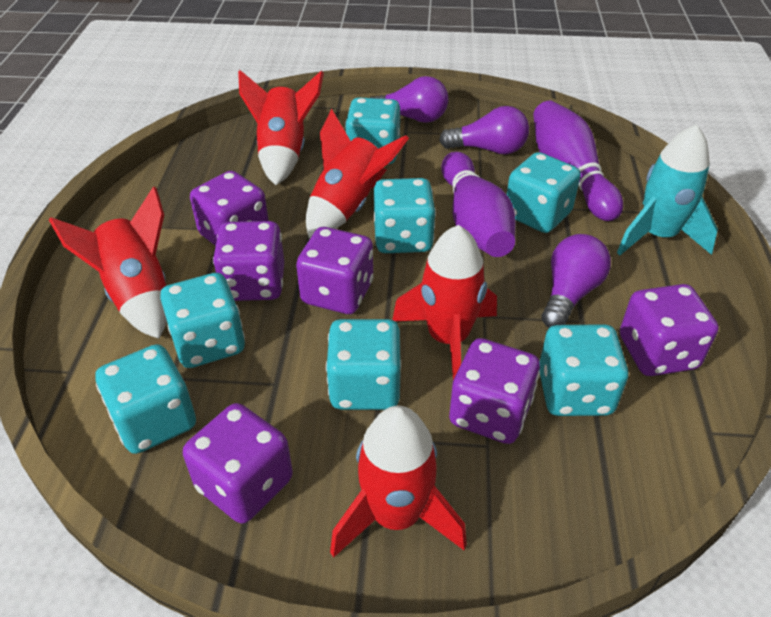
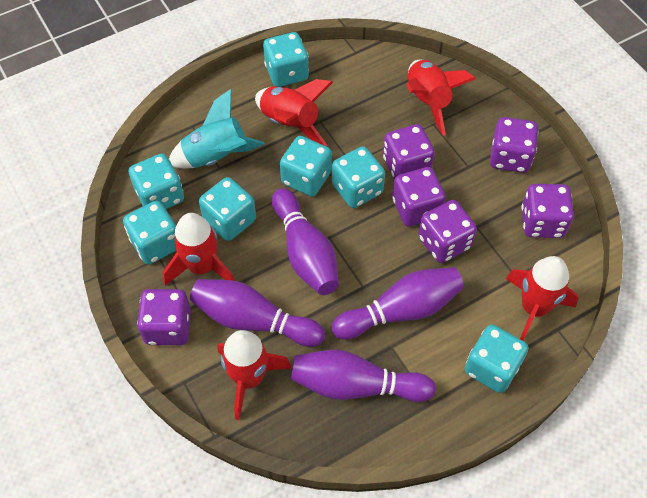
purple bowling pin: [441,152,516,257] [533,101,623,221] = 2 -> [190,279,325,347] [272,188,339,295] [291,350,436,402] [332,267,464,340] = 4
purple light bulb: [369,76,448,123] [439,106,529,154] [542,234,611,328] = 3 -> none = 0

